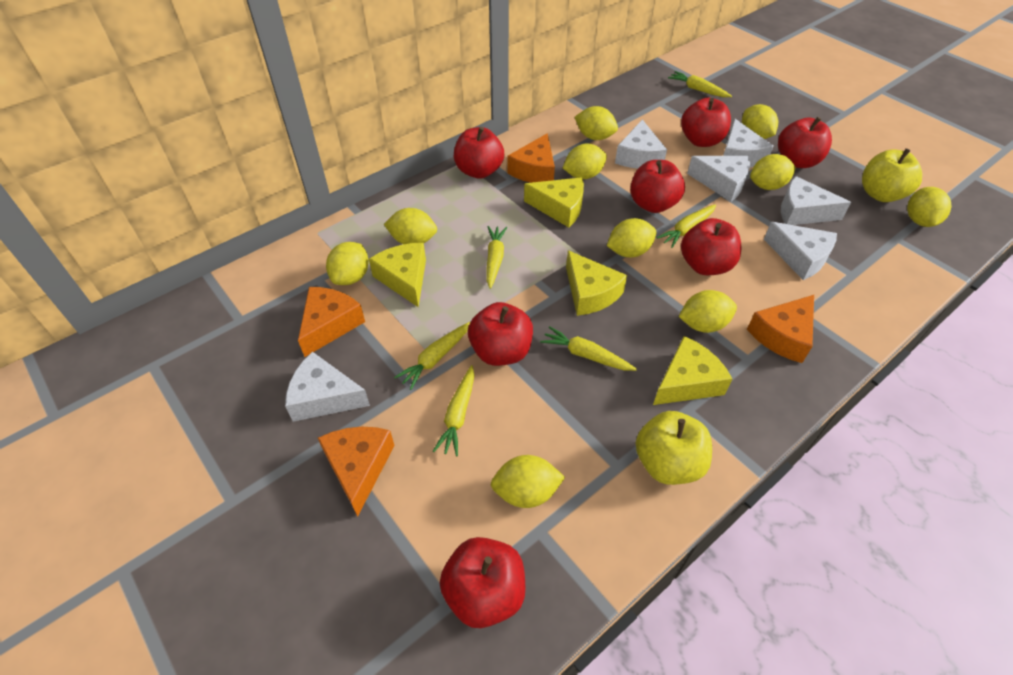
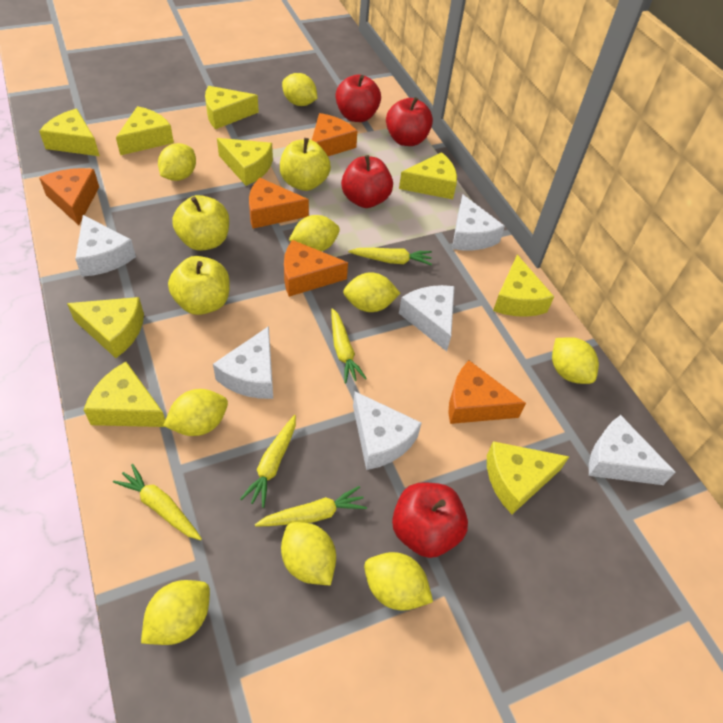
orange cheese: [298,287,365,357] [318,427,395,517] [507,133,555,183] [747,295,814,363] = 4 -> [39,168,99,225] [249,178,309,228] [284,240,348,297] [312,113,357,156] [448,360,526,424] = 5
red apple: [440,537,526,628] [454,127,504,179] [468,302,533,366] [630,160,685,213] [681,98,731,147] [681,218,741,275] [778,117,832,168] = 7 -> [335,75,381,122] [341,155,393,208] [386,97,433,146] [392,482,468,558] = 4
yellow apple: [636,411,712,485] [862,148,922,202] = 2 -> [168,256,230,315] [172,195,229,251] [280,138,331,191] = 3
yellow carrot: [394,322,470,390] [433,365,474,456] [486,226,507,289] [540,326,637,371] [657,204,716,248] [668,71,732,97] = 6 -> [113,464,202,541] [240,415,296,508] [255,486,367,526] [331,308,367,383] [348,248,432,265] = 5
yellow cheese: [369,243,426,307] [524,177,584,227] [566,250,627,316] [653,336,732,405] = 4 -> [39,109,100,156] [67,297,144,358] [84,362,165,427] [116,106,174,155] [205,86,259,129] [217,138,273,186] [399,152,457,199] [487,441,570,514] [493,255,554,317] = 9
yellow lemon: [326,242,369,285] [384,208,437,244] [491,455,565,508] [563,144,607,179] [575,106,618,140] [607,218,656,257] [679,290,737,333] [742,104,778,139] [750,154,796,190] [907,187,952,227] = 10 -> [141,580,210,645] [158,143,196,181] [163,389,228,436] [281,522,336,585] [282,73,317,106] [289,215,340,252] [343,272,400,312] [364,552,433,611] [552,337,599,384] = 9

